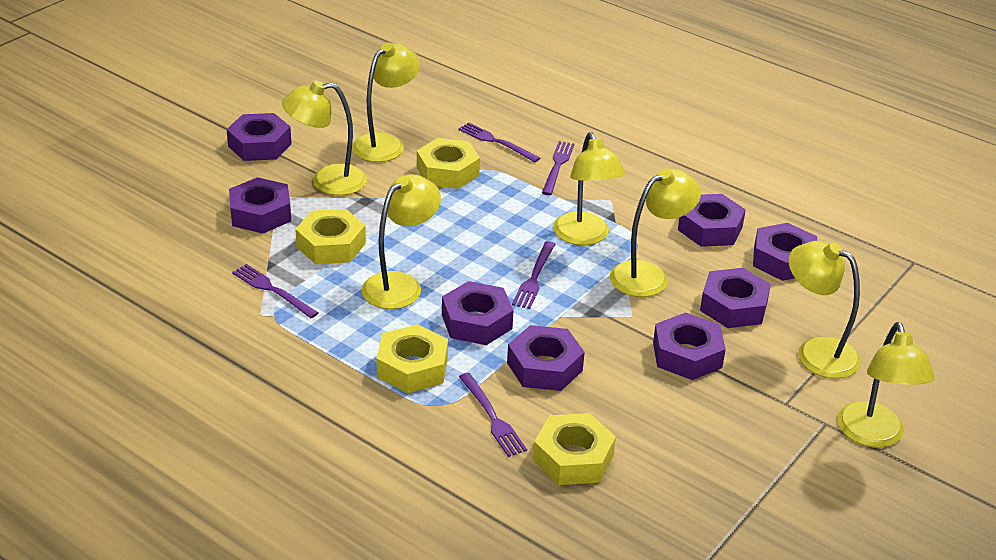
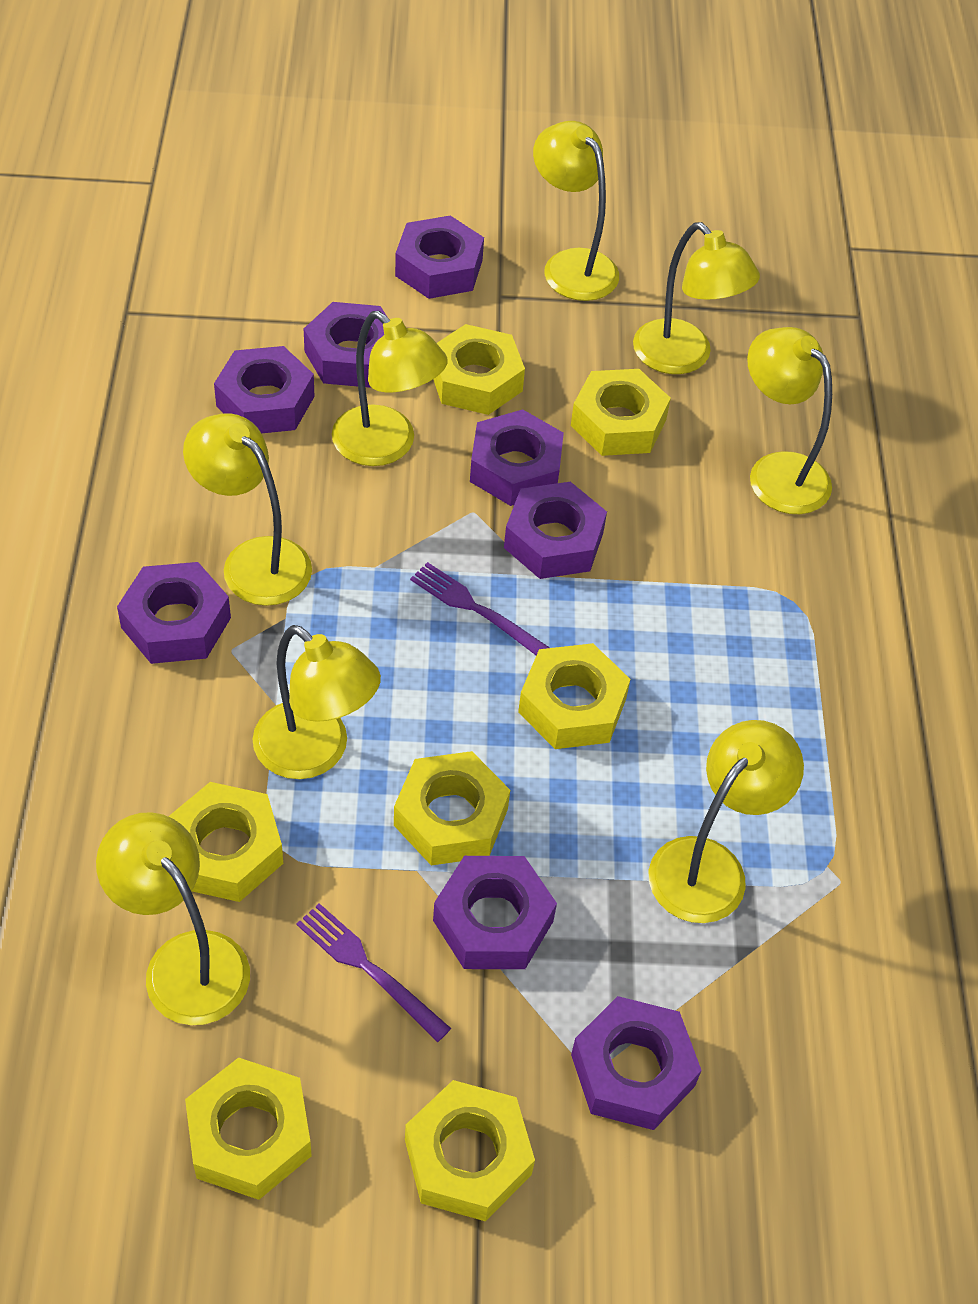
purple fork: [232,264,318,318] [458,122,540,162] [459,373,527,457] [512,241,555,309] [542,141,574,195] = 5 -> [296,903,451,1042] [410,562,550,655] = 2
yellow lamp: [282,80,367,195] [352,42,420,162] [361,174,441,309] [553,132,625,245] [610,168,701,297] [788,241,861,379] [837,322,934,448] = 7 -> [96,812,250,1025] [183,413,312,606] [252,625,381,779] [332,311,448,466] [533,121,619,301] [633,222,760,374] [649,720,804,923] [747,327,832,514] = 8
yellow nut: [295,209,366,264] [376,324,448,393] [417,138,480,189] [533,413,616,485] = 4 -> [168,782,283,902] [185,1057,312,1200] [394,751,510,866] [405,1080,535,1221] [433,324,525,415] [518,643,631,749] [571,369,671,456] = 7

